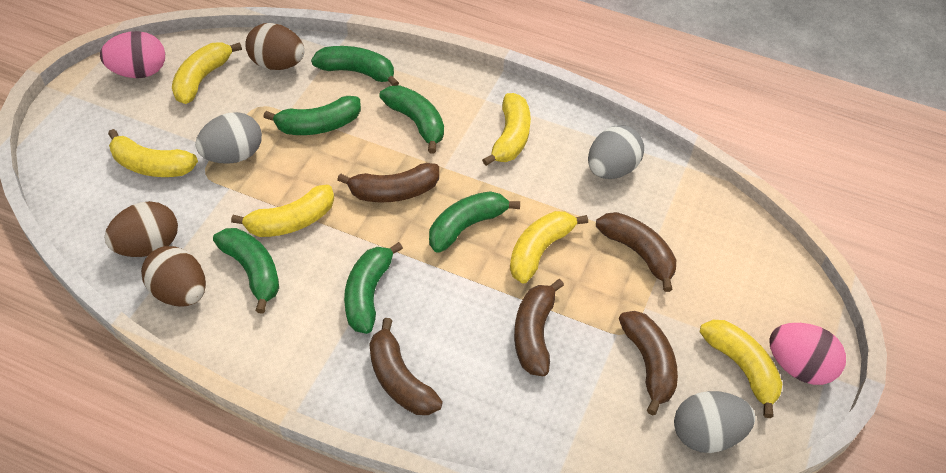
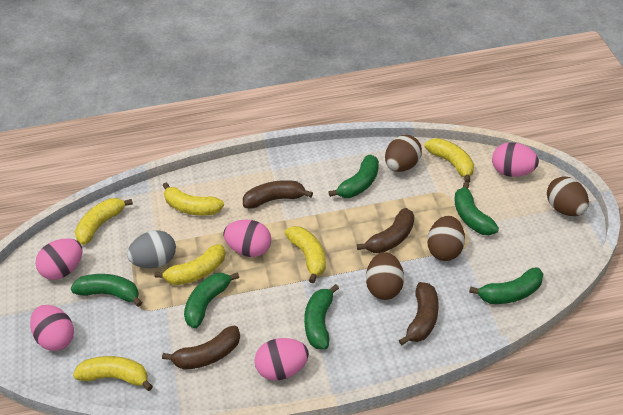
brown banana: [337,163,439,202] [369,318,443,415] [514,279,564,376] [596,212,676,292] [619,311,678,415] = 5 -> [162,326,240,370] [243,180,313,209] [357,208,414,253] [399,282,439,345] = 4
brown egg: [104,201,178,257] [141,246,206,306] [245,23,304,70] = 3 -> [366,252,404,300] [385,135,422,172] [427,216,465,261] [547,177,589,216] = 4
grey egg: [195,112,262,164] [588,125,644,179] [674,391,755,453] = 3 -> [127,230,176,268] = 1
pink egg: [100,31,165,78] [769,323,846,385] = 2 -> [30,305,74,351] [35,238,83,280] [223,220,271,257] [255,338,309,381] [492,142,539,177] = 5

